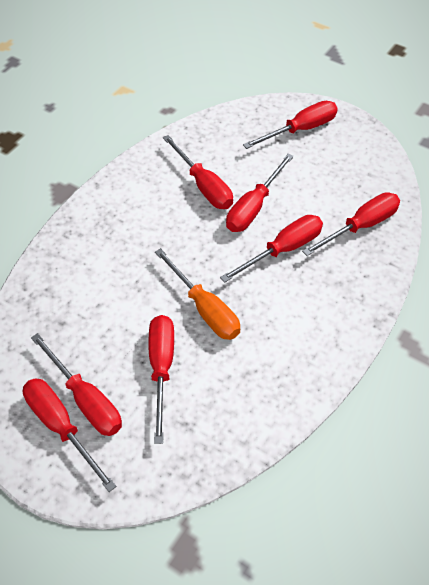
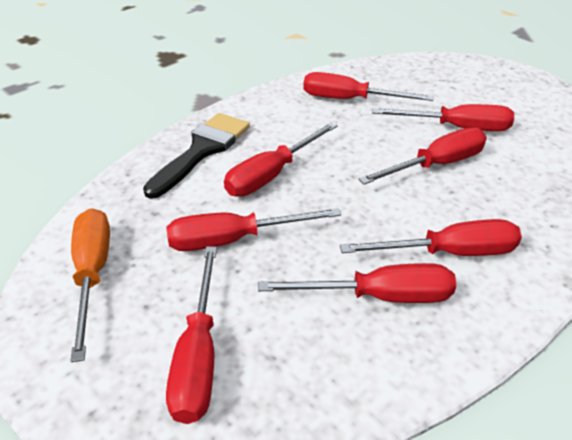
black brush: none = 0 -> [143,113,250,199] = 1

